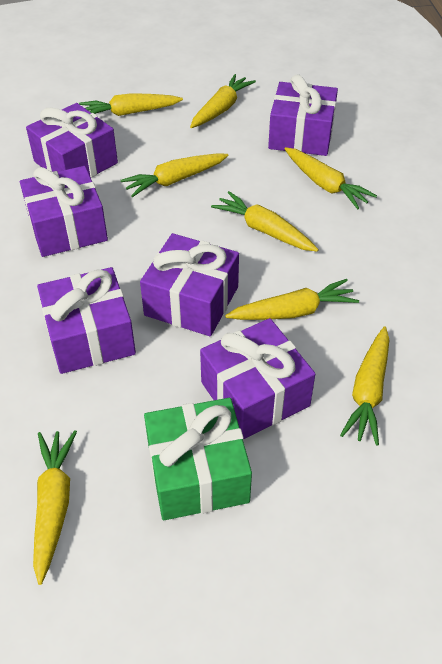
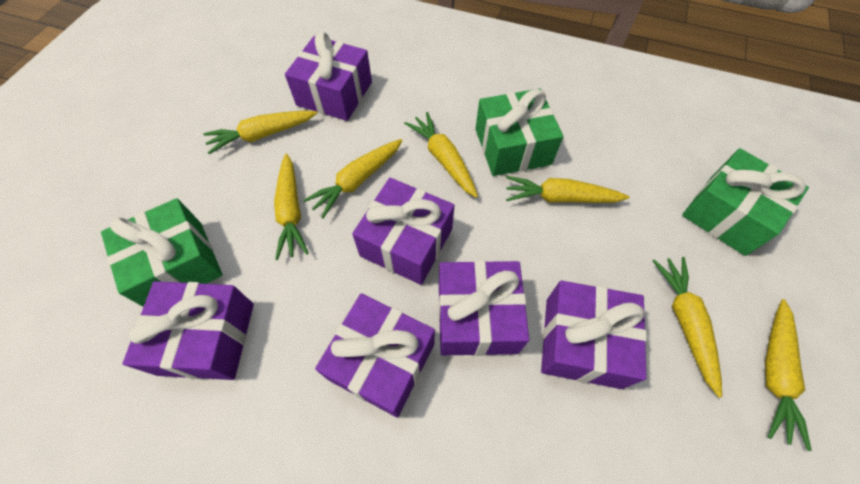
green gift: [144,398,252,520] = 1 -> [101,198,223,307] [475,88,564,176] [682,148,809,256] = 3
yellow carrot: [33,430,77,585] [79,93,183,116] [120,153,228,197] [190,74,256,128] [211,191,319,252] [225,279,359,320] [285,147,377,209] [340,326,389,446] = 8 -> [203,111,317,154] [274,154,309,260] [303,139,403,219] [404,112,478,198] [506,176,630,203] [653,257,722,398] [765,299,812,451] = 7

